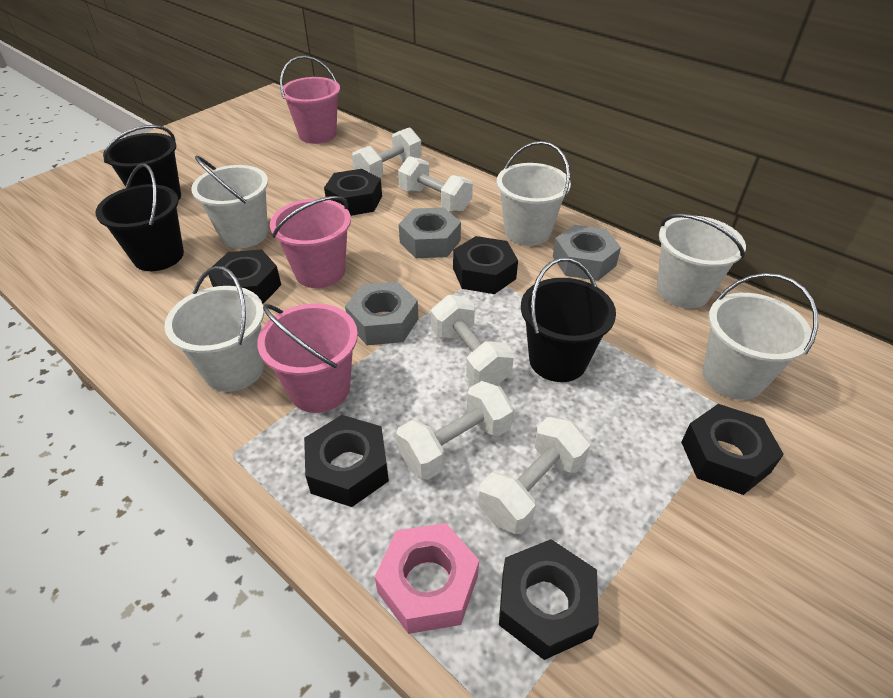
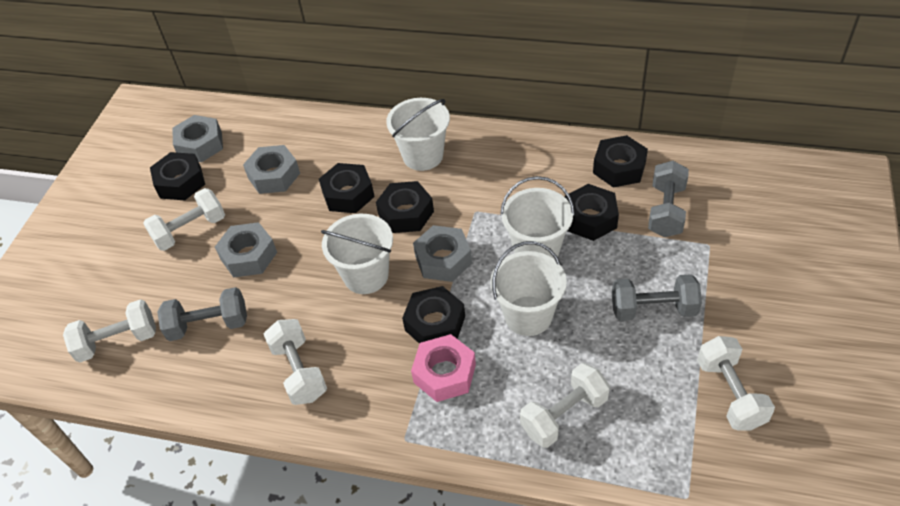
black bucket: [95,163,184,271] [103,125,181,201] [521,258,616,382] = 3 -> none = 0
grey dumbbell: none = 0 -> [157,287,247,341] [612,274,702,321] [648,161,689,237] = 3
grey nut: [345,282,418,345] [399,207,461,258] [553,225,621,281] = 3 -> [172,115,223,162] [215,222,277,278] [243,145,300,194] [413,225,472,282] = 4
pink bucket: [257,303,358,413] [270,196,351,288] [280,56,340,144] = 3 -> none = 0
white bucket: [164,266,264,392] [191,156,268,248] [497,141,571,246] [657,214,746,308] [702,273,818,400] = 5 -> [321,214,393,294] [386,98,450,171] [490,241,567,336] [500,176,575,259] = 4

